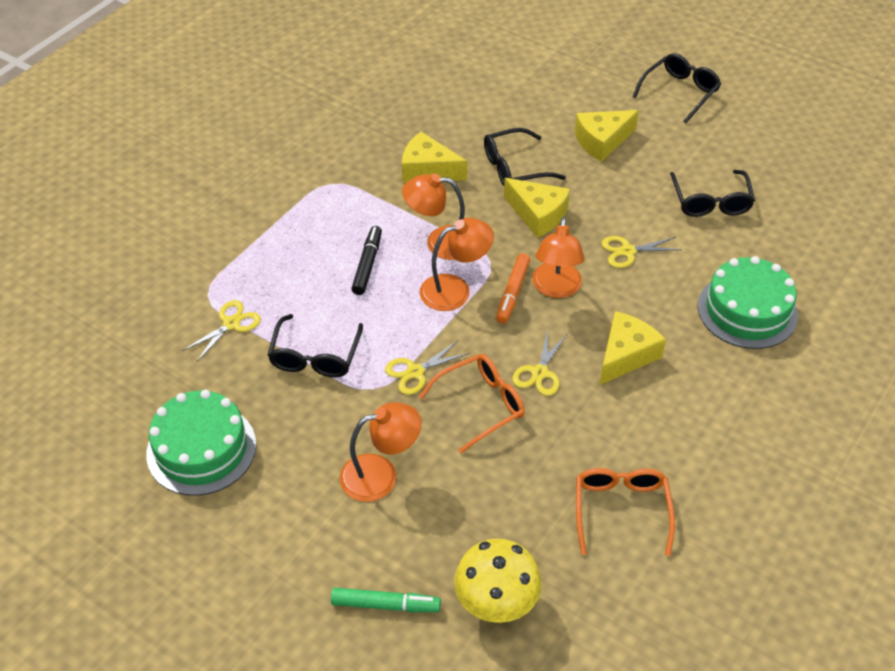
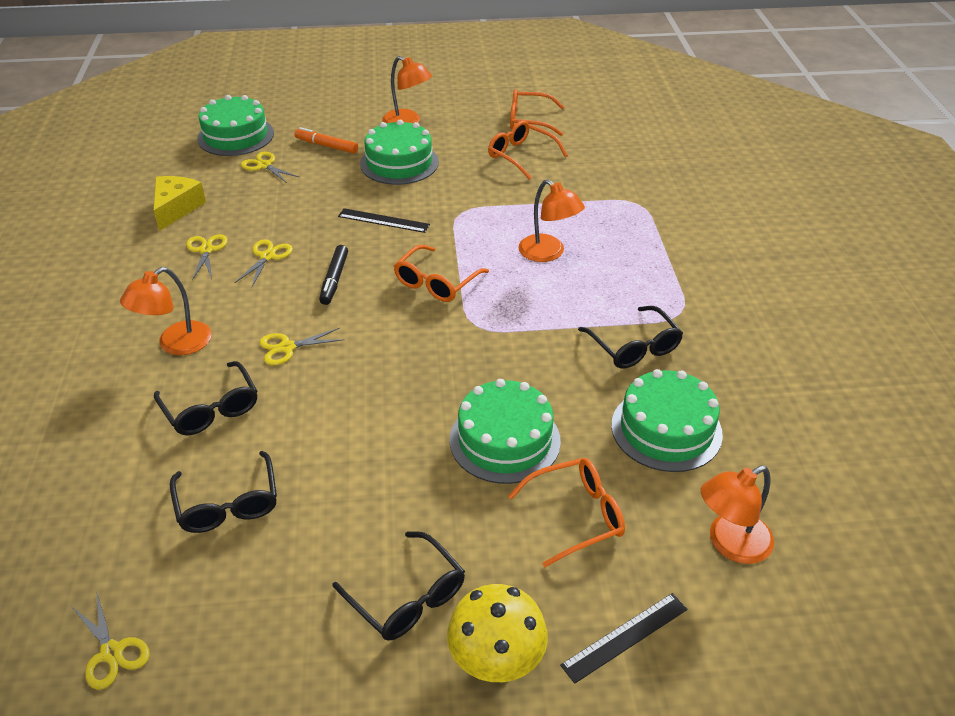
black ruler: none = 0 -> [338,208,430,233] [560,593,688,684] = 2
green cake: [146,390,256,496] [698,256,798,349] = 2 -> [197,95,274,156] [360,120,439,185] [450,379,561,484] [611,369,723,472] = 4
green marker: [331,588,441,612] = 1 -> none = 0
orange glasses: [419,354,525,453] [576,468,675,556] = 2 -> [394,244,489,302] [488,121,568,180] [508,458,625,567] [510,89,564,136] = 4
yellow cheese: [402,132,467,183] [504,178,570,238] [575,110,639,162] [600,311,666,385] = 4 -> [153,176,206,231] = 1
yellow scissors: [182,300,261,361] [385,341,470,395] [512,330,568,396] [601,236,682,268] = 4 -> [71,591,150,690] [186,234,228,280] [235,239,293,287] [241,152,299,183] [259,328,344,365] = 5

